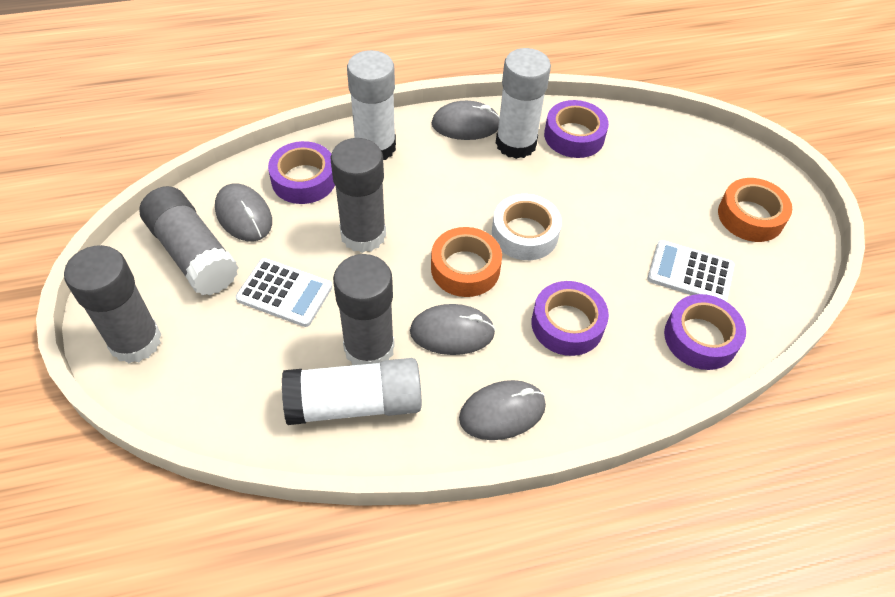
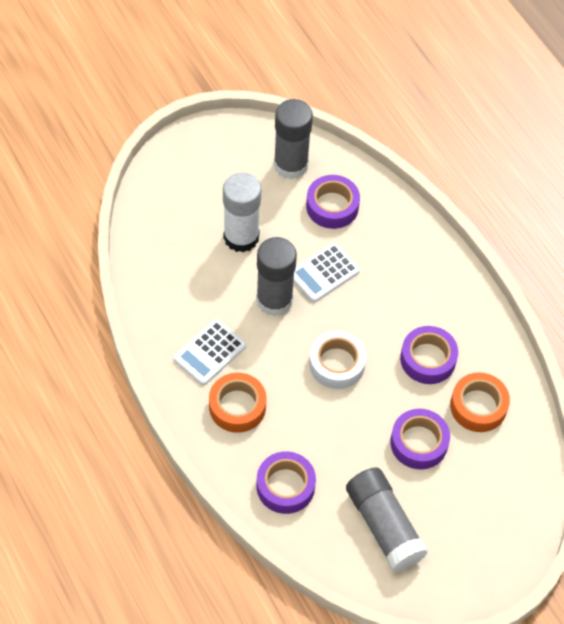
grey glue stick: [64,245,161,363] [139,186,239,296] [331,138,386,253] [333,254,395,365] = 4 -> [256,237,297,317] [274,99,313,180] [346,467,428,572] = 3
grey mouse: [215,184,272,241] [410,304,495,355] [432,101,500,140] [459,380,546,440] = 4 -> none = 0
white glue stick: [282,358,422,425] [347,50,396,160] [496,48,551,159] = 3 -> [223,172,261,252] = 1

